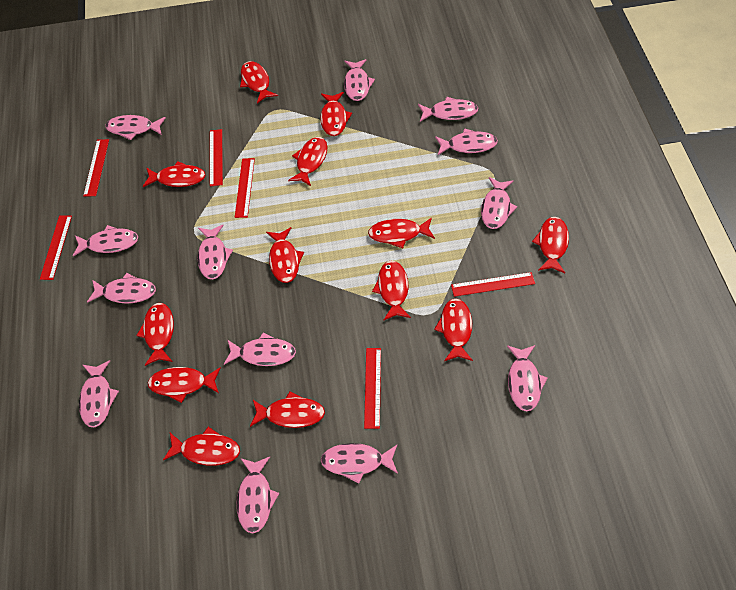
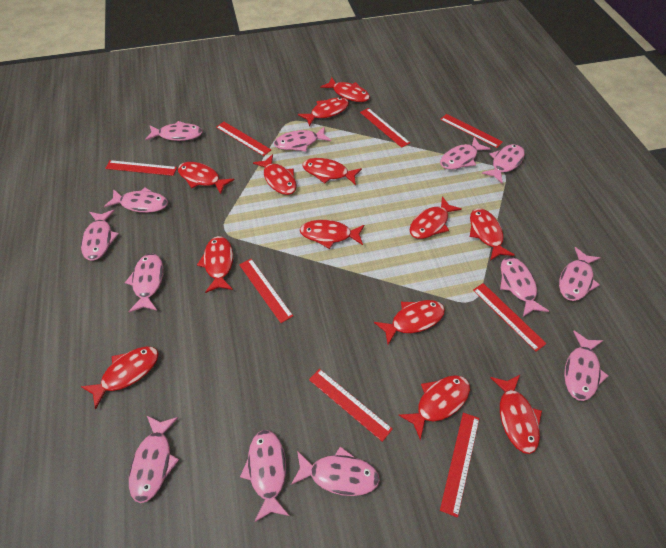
red ruler: [40,215,72,280] [83,139,109,196] [210,129,223,186] [235,158,255,218] [364,348,381,429] [451,272,535,297] = 6 -> [105,160,177,176] [216,122,271,156] [239,259,293,323] [309,369,393,442] [360,108,410,148] [440,114,503,148] [440,413,480,518] [473,283,547,352] = 8

